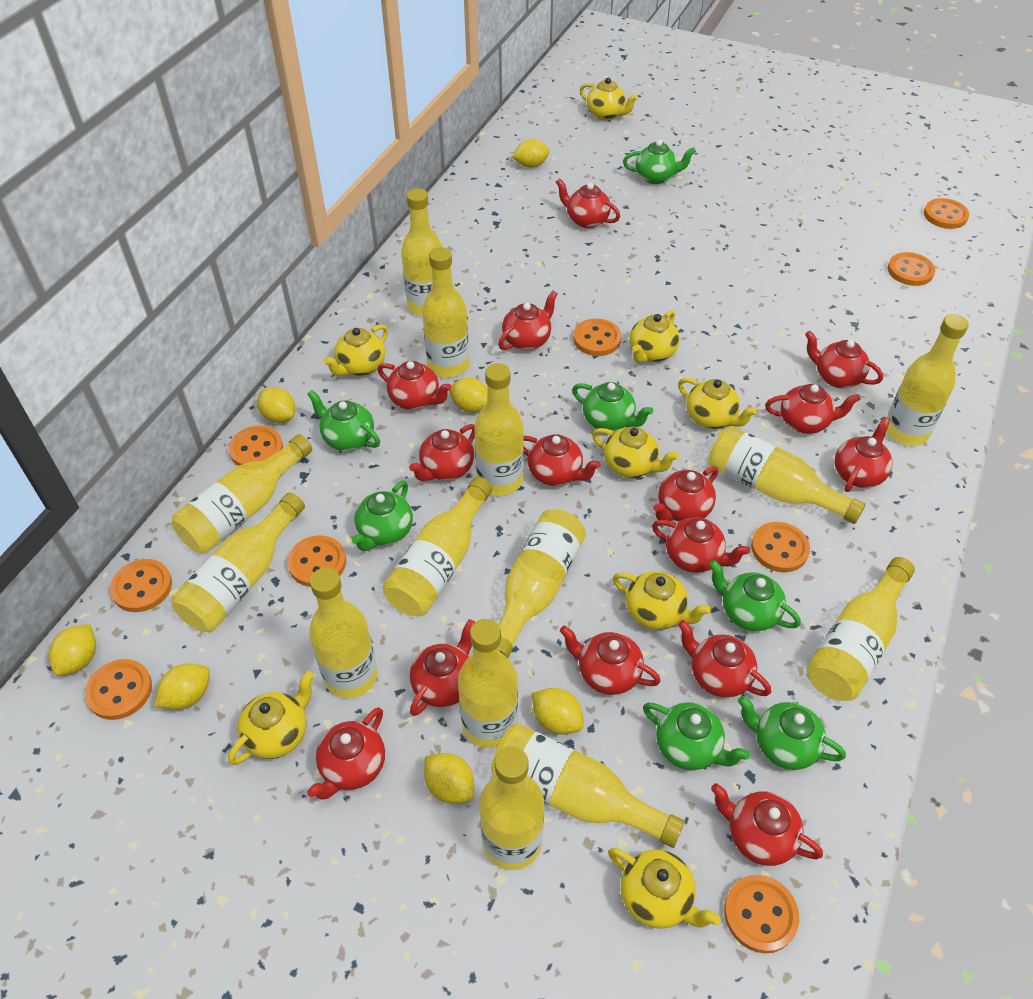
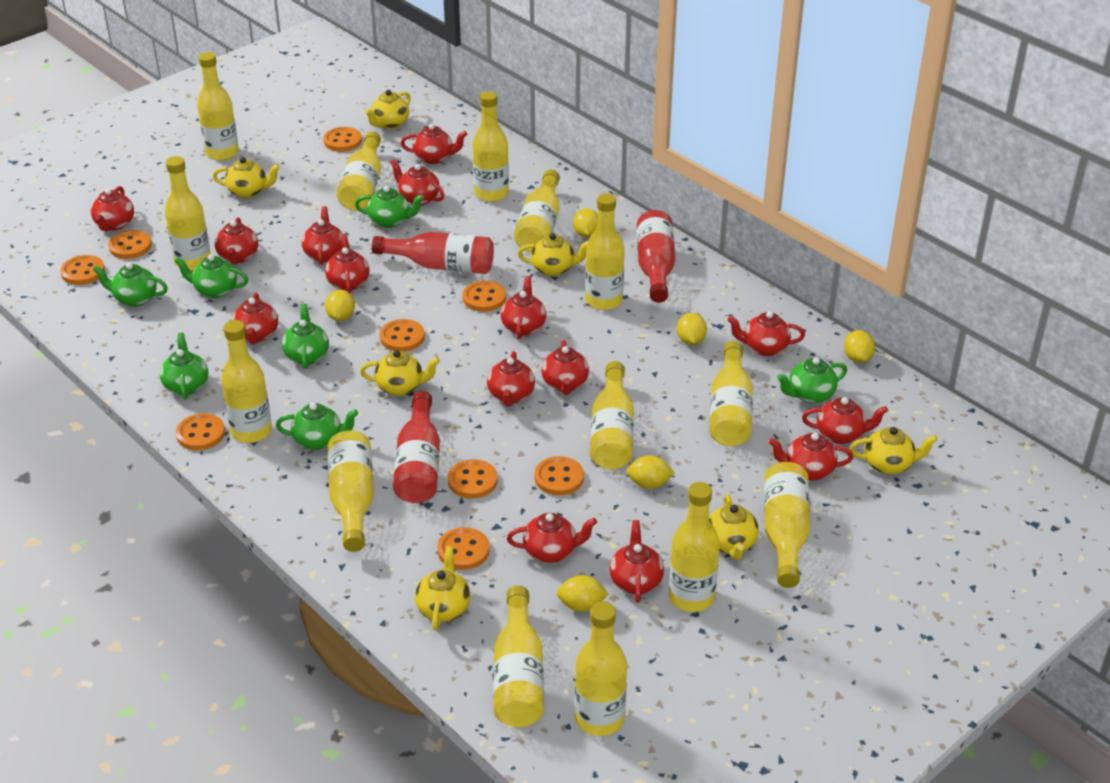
red bottle: none = 0 -> [372,232,494,274] [393,391,440,503] [637,210,675,303] = 3
yellow lemon: [48,624,96,676] [154,663,210,710] [257,387,295,423] [424,753,474,804] [449,378,487,413] [512,139,550,168] [532,688,584,735] = 7 -> [325,290,355,321] [557,575,609,612] [573,208,598,238] [627,455,675,489] [677,313,707,345] [844,330,875,363] = 6
yellow teapot: [228,671,314,765] [323,324,388,376] [580,78,638,120] [592,426,679,478] [608,847,721,929] [613,571,711,630] [629,310,680,363] [678,378,757,429] = 8 -> [213,157,280,198] [360,350,440,396] [365,90,411,129] [415,546,471,630] [518,233,589,276] [709,494,759,560] [850,427,938,475] = 7

